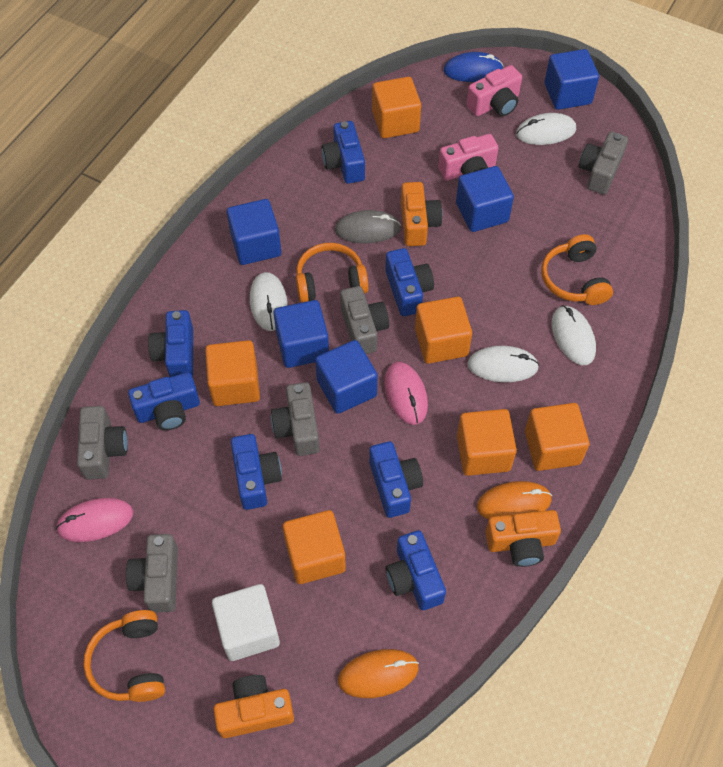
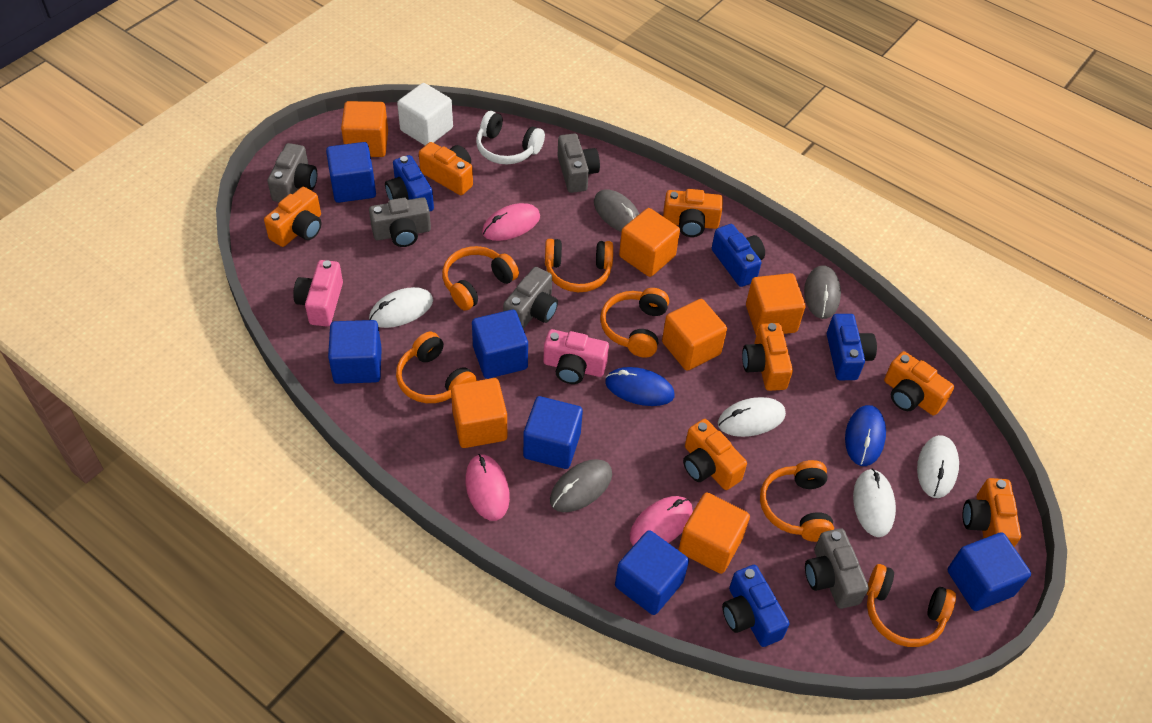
blue camera: [128,372,200,430] [148,310,193,377] [231,434,282,510] [322,121,365,184] [369,441,423,518] [385,248,434,316] [385,530,446,610] = 7 -> [385,155,434,211] [712,224,765,287] [722,565,789,647] [827,314,877,380] = 4
blue cube: [227,199,281,265] [274,300,329,368] [315,340,378,414] [456,166,514,232] [544,49,599,110] = 5 -> [326,142,376,203] [328,320,382,384] [472,310,528,379] [523,396,583,469] [615,530,689,615] [948,532,1031,611] = 6
blue mouse: [443,52,503,82] = 1 -> [605,367,674,406] [845,405,886,466] = 2
grey mouse: [335,210,401,243] = 1 -> [550,459,612,512] [594,189,639,232] [804,265,841,319] = 3
orange camera: [213,675,294,738] [401,182,443,246] [485,510,561,567] = 3 -> [264,187,322,247] [419,142,473,195] [663,189,723,237] [683,419,747,490] [742,323,793,391] [884,351,954,415] [963,478,1021,547] = 7
orange headphones: [84,610,165,702] [296,243,369,303] [541,234,613,305] = 3 -> [396,332,477,403] [442,246,519,311] [545,239,613,292] [600,288,669,357] [760,460,834,542] [867,564,956,647] = 6
orange mouse: [338,649,419,698] [477,481,552,520] = 2 -> none = 0
pink mouse: [56,498,133,542] [384,362,428,425] = 2 -> [466,454,510,521] [482,203,540,241] [630,496,693,546] = 3
white headphones: none = 0 -> [476,111,545,165] = 1

